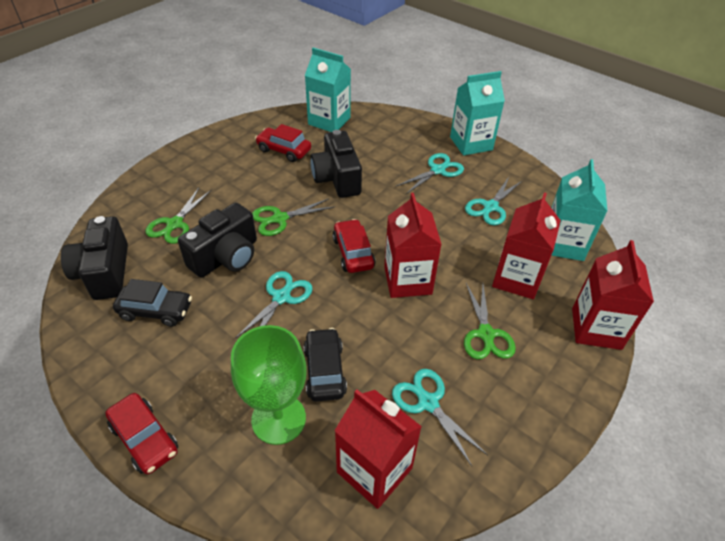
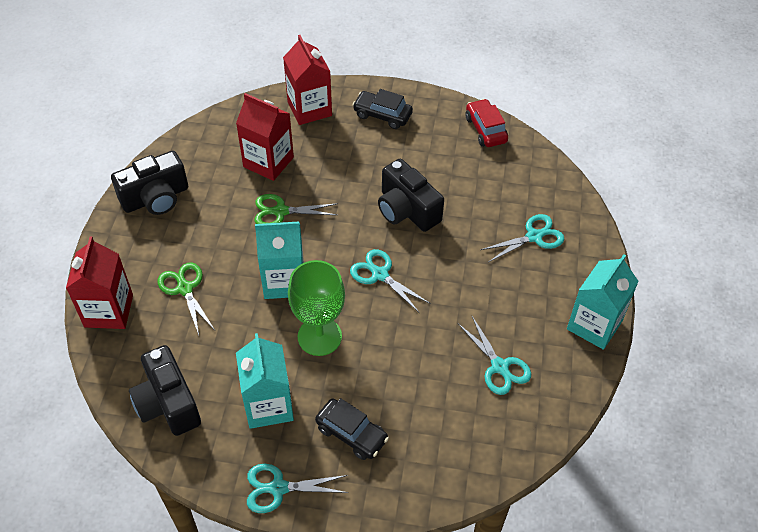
green scissors: [145,188,212,244] [252,198,334,236] [464,283,516,359] = 3 -> [158,263,215,335] [254,194,338,224] = 2
red car: [105,393,178,474] [255,124,311,162] [332,219,375,273] = 3 -> [466,99,508,147] = 1
red carton: [335,390,422,509] [384,193,442,298] [492,193,561,299] [572,240,654,350] = 4 -> [66,237,133,329] [236,93,294,181] [283,35,332,125] = 3

